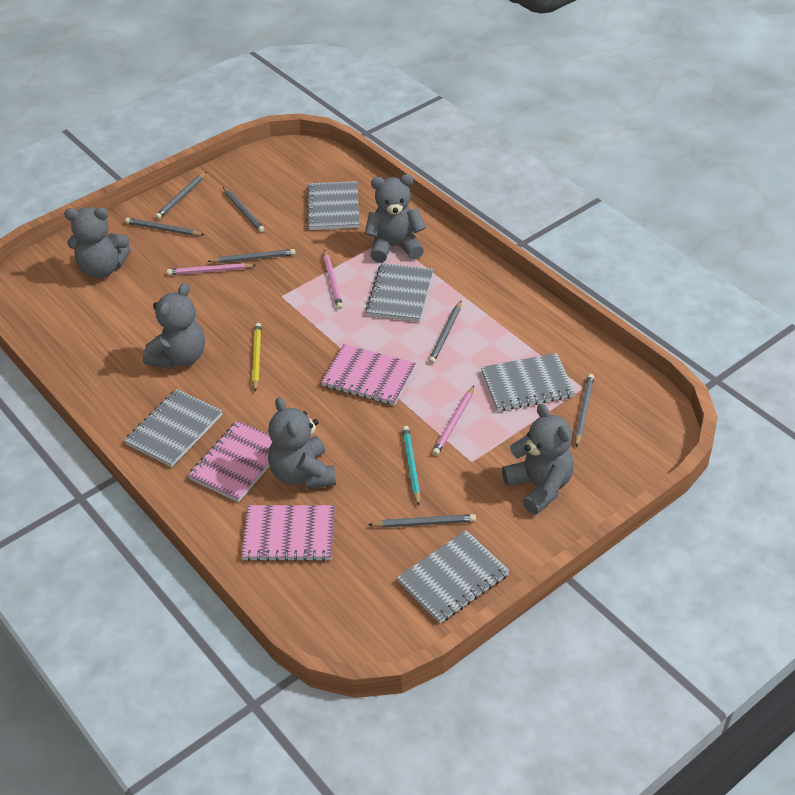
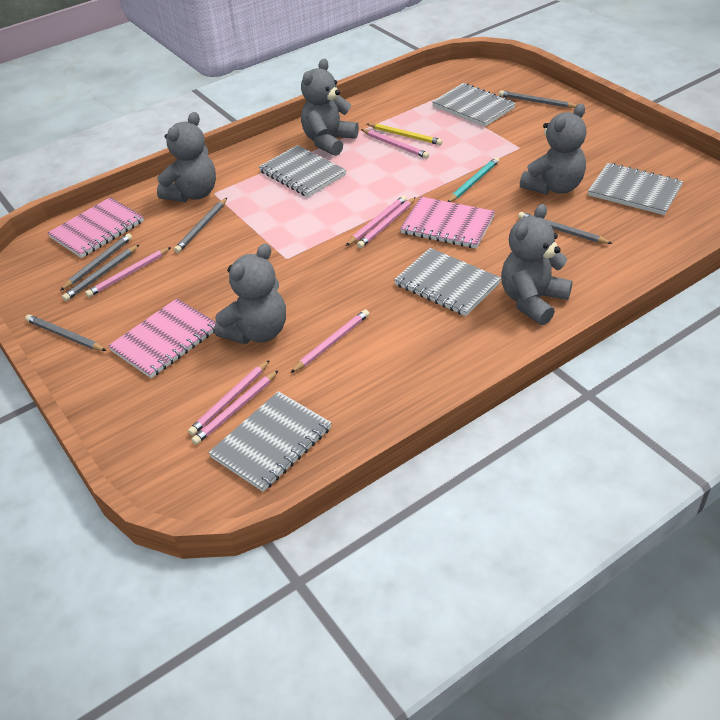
grey pencil: [125,218,204,236] [155,172,207,219] [207,249,295,263] [223,187,265,232] [368,514,476,528] [428,301,461,364] [575,374,594,447] = 7 -> [25,315,106,351] [60,233,132,291] [62,245,139,301] [174,198,227,253] [499,90,577,108] [518,212,613,244] = 6
pink pencil: [167,263,256,275] [323,250,343,309] [432,386,474,456] = 3 -> [85,247,171,297] [188,360,270,436] [191,370,279,445] [291,309,369,373] [346,195,407,246] [357,197,416,248] [361,129,429,159] = 7

